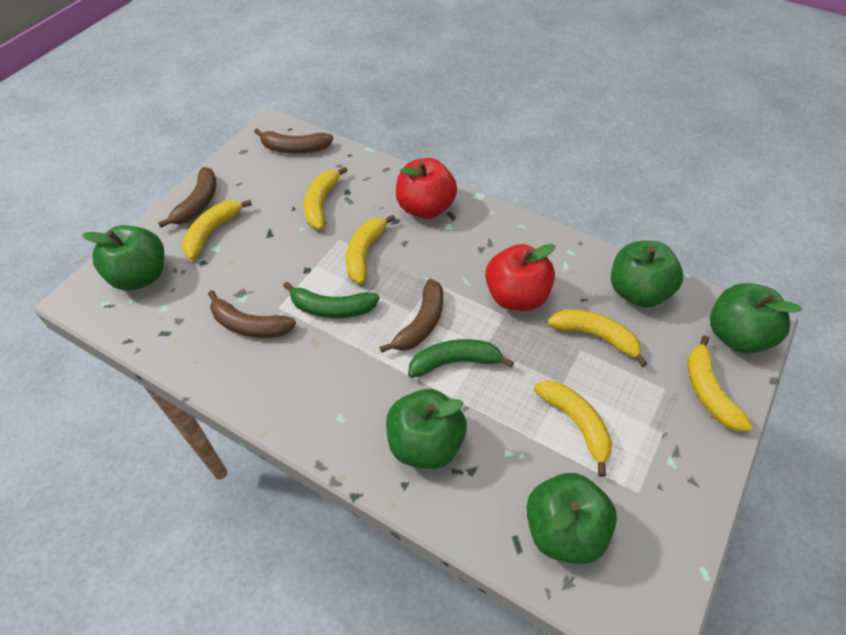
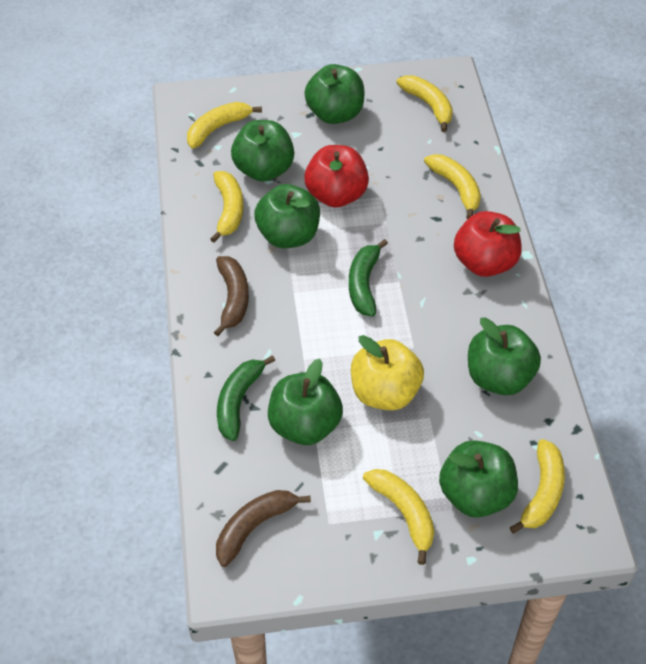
brown banana: [158,167,216,228] [208,290,296,338] [254,128,333,154] [380,279,443,352] = 4 -> [214,256,249,336] [216,490,311,567] = 2
green apple: [82,225,165,290] [386,389,467,469] [527,473,617,564] [611,241,683,307] [710,283,802,354] = 5 -> [231,120,294,182] [254,184,320,248] [268,359,343,445] [304,64,364,124] [439,440,518,518] [468,317,541,395] = 6
yellow apple: none = 0 -> [351,335,424,410] = 1

